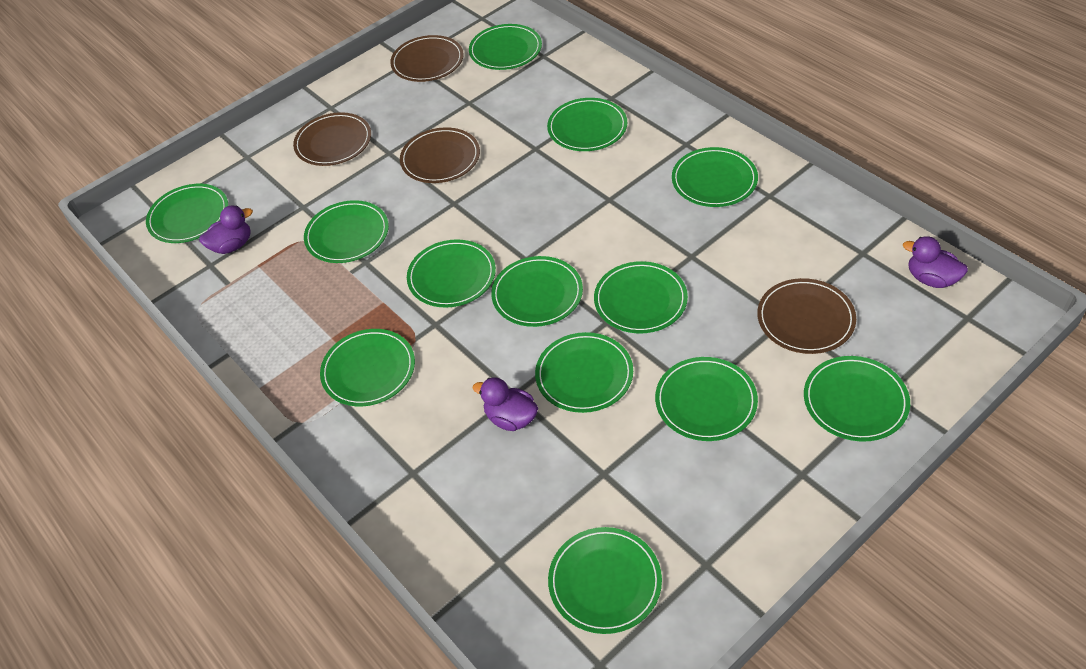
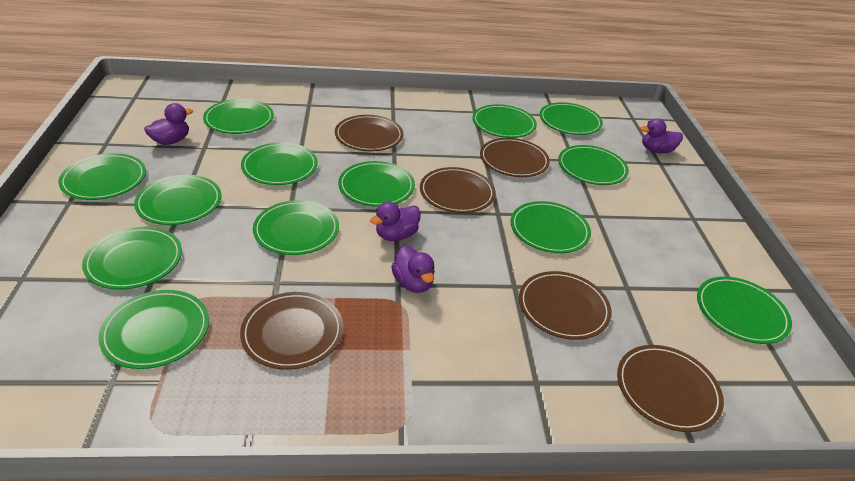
brown plate: [293,112,371,166] [390,35,464,82] [400,127,480,183] [757,278,856,354] = 4 -> [240,292,343,370] [335,115,403,151] [420,167,496,213] [480,138,550,177] [519,271,612,340] [617,345,724,432] = 6
purple duck: [199,205,253,254] [473,377,538,431] [903,236,968,288] = 3 -> [144,103,193,145] [370,202,421,241] [391,245,435,293] [640,118,683,153] = 4

